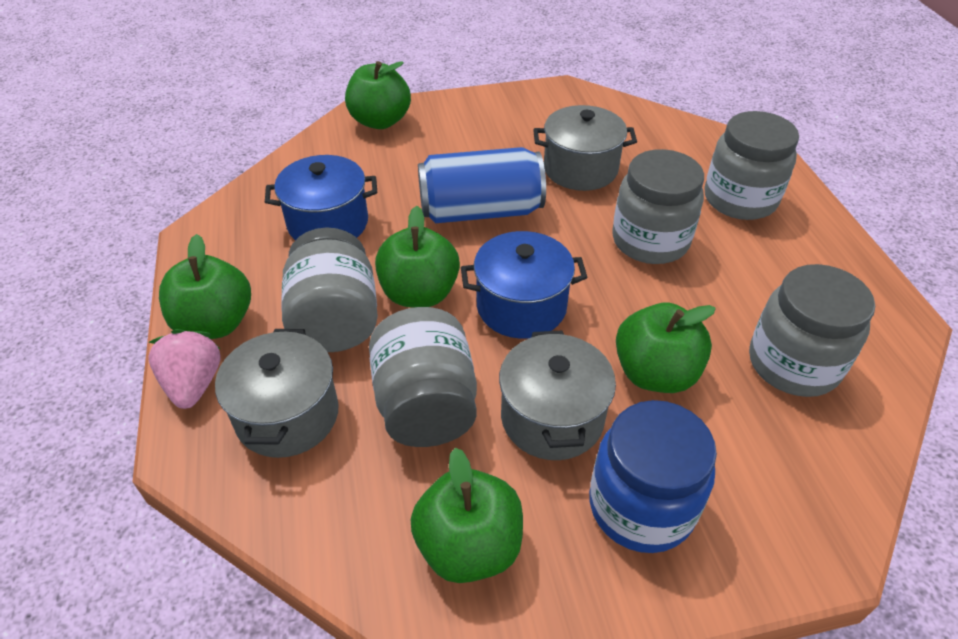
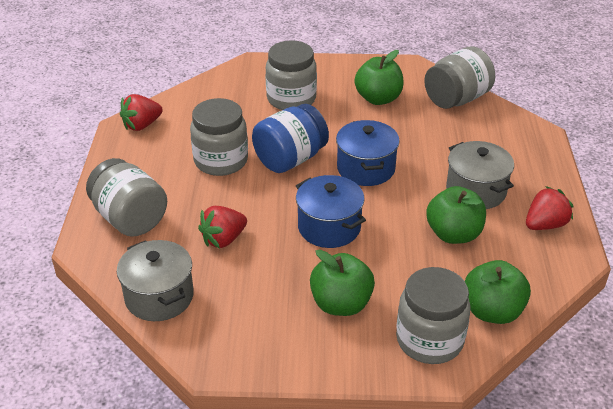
blue can: [418,147,546,223] = 1 -> none = 0
green apple: [159,234,251,339] [345,61,411,129] [375,206,460,308] [411,448,523,583] [616,303,716,393] = 5 -> [310,249,375,316] [355,50,404,105] [426,186,486,244] [465,260,531,324] = 4
grey pot: [215,329,339,458] [499,331,616,460] [533,105,637,191] = 3 -> [117,240,194,321] [446,141,514,209] = 2
pink strawberry: [148,329,220,409] = 1 -> none = 0
red strawberry: none = 0 -> [120,94,163,131] [198,206,247,248] [526,186,573,230] = 3

